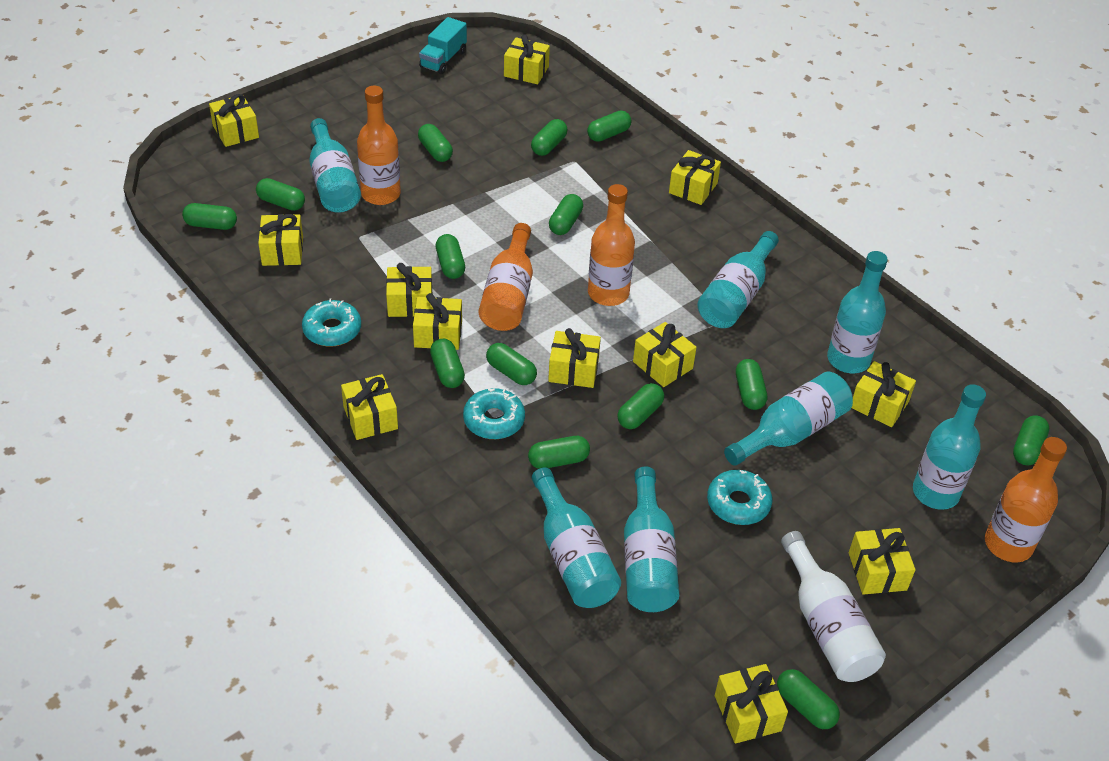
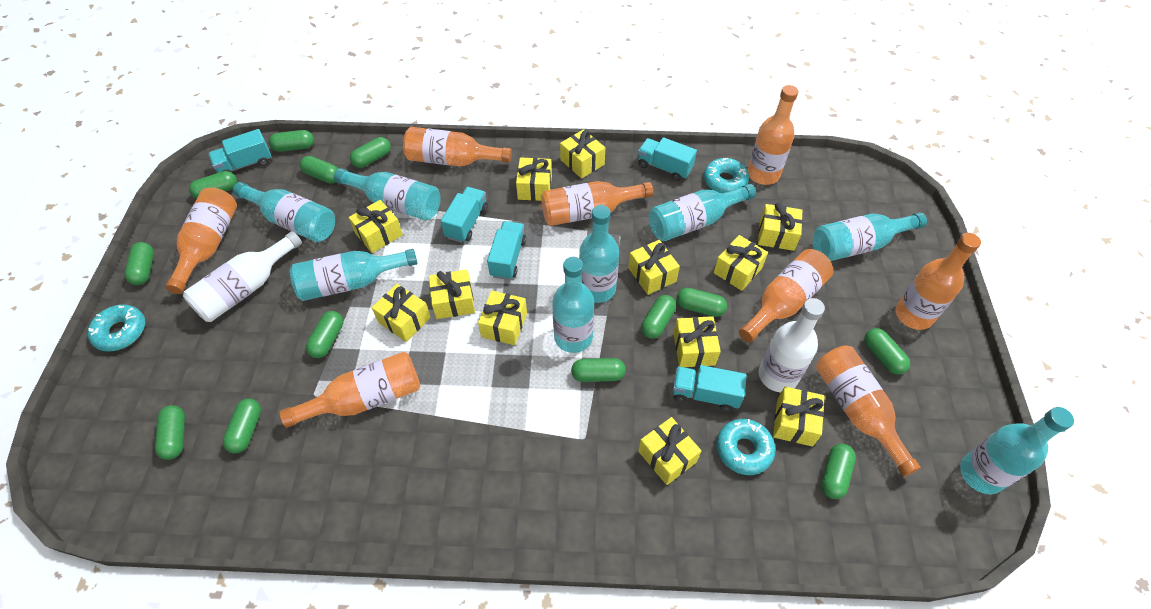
green capsule: [182,203,237,230] [256,178,305,211] [418,124,453,162] [430,339,465,388] [436,234,465,279] [486,343,537,385] [528,436,590,469] [531,119,567,156] [549,194,583,235] [587,110,631,142] [617,383,664,429] [736,359,767,410] [777,669,840,729] [1013,415,1049,465] = 14 -> [125,242,154,285] [155,405,185,460] [189,171,237,199] [223,399,261,453] [269,130,314,152] [300,156,338,183] [306,311,343,358] [350,137,391,168] [571,358,626,382] [641,295,676,339] [676,288,727,317] [821,444,856,499] [864,328,910,375] = 13
orange bottle: [357,86,401,205] [479,223,533,331] [588,184,635,306] [985,437,1067,562] = 4 -> [165,188,237,294] [279,352,420,428] [403,127,512,166] [541,181,653,226] [739,249,834,342] [747,85,798,185] [816,346,921,477] [896,233,981,330] = 8
turquoise bottle: [309,118,361,212] [532,467,621,608] [624,467,679,612] [697,231,779,328] [724,371,853,466] [827,251,888,373] [913,384,986,510] = 7 -> [233,182,335,242] [290,249,417,301] [334,168,441,221] [552,257,594,353] [579,205,619,303] [649,184,756,241] [813,212,927,261] [960,407,1074,494] = 8
turquoise truck: [419,17,467,74] = 1 -> [208,129,272,173] [441,187,488,243] [487,221,526,280] [638,137,697,181] [673,365,747,412] = 5
white bottle: [781,531,886,682] = 1 -> [183,231,302,322] [759,298,825,392] = 2

